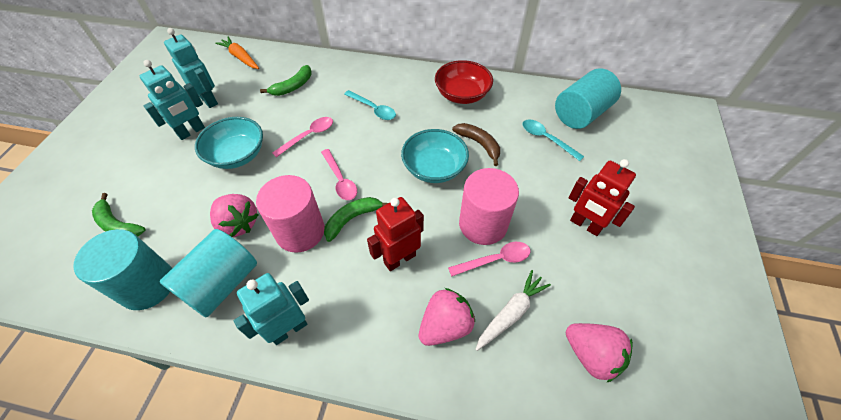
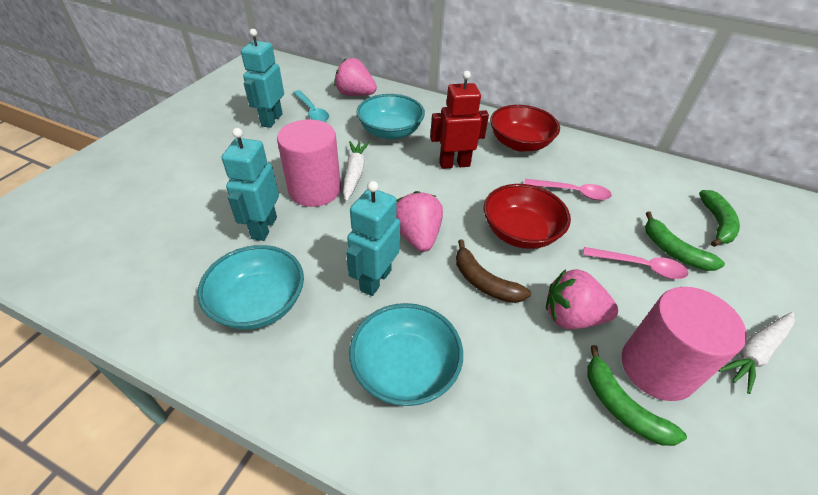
orange carrot: [215,37,259,69] = 1 -> none = 0
pink spoon: [272,117,333,158] [321,149,357,200] [448,242,531,277] = 3 -> [524,179,612,200] [583,247,688,279] = 2
red bowl: [435,60,493,104] = 1 -> [484,184,571,249] [490,105,560,152] = 2
red robot: [367,197,424,271] [569,159,636,236] = 2 -> [430,71,489,169] = 1
turquoise bowl: [195,117,263,169] [401,129,469,183] = 2 -> [197,245,304,330] [349,303,463,406] [356,94,425,140] = 3
turquoise cylinder: [73,229,172,310] [160,229,257,318] [555,68,621,129] = 3 -> none = 0
turquoise spoon: [344,90,396,120] [523,120,584,161] = 2 -> [293,90,329,122] = 1
white carrot: [475,270,551,351] = 1 -> [343,141,370,202] [719,312,795,394] = 2

